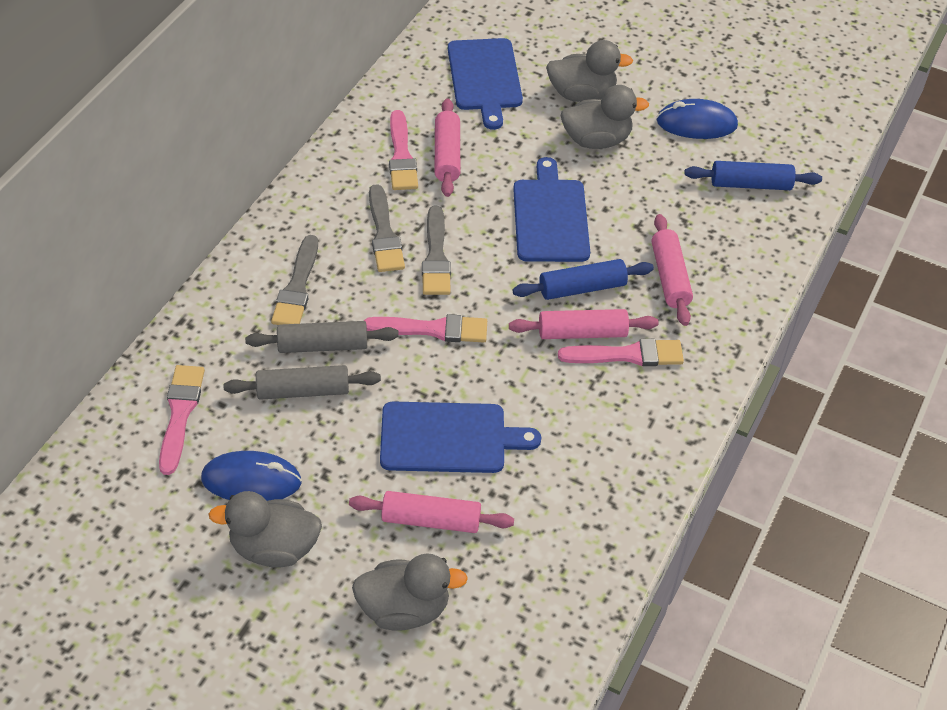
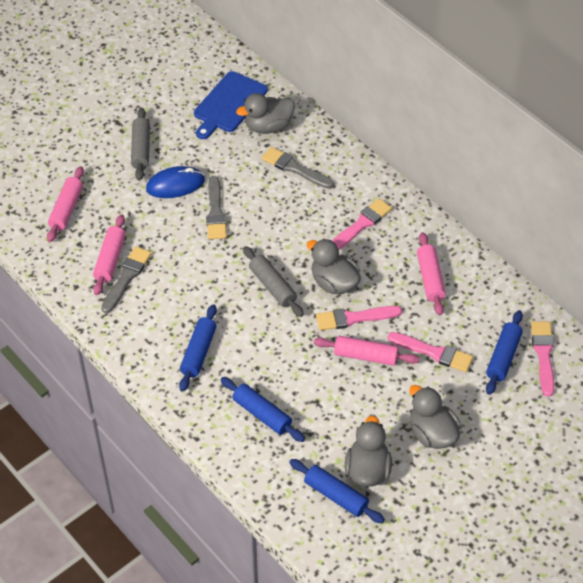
blue cutting board: [380,402,541,473] [448,38,523,130] [513,157,590,262] = 3 -> [194,71,268,139] = 1
blue mouse: [201,451,302,501] [656,99,738,139] = 2 -> [146,166,205,198] = 1
blue rolling pin: [512,259,654,300] [684,161,822,190] = 2 -> [179,304,217,392] [220,377,305,442] [289,459,385,523] [486,310,523,395] = 4

